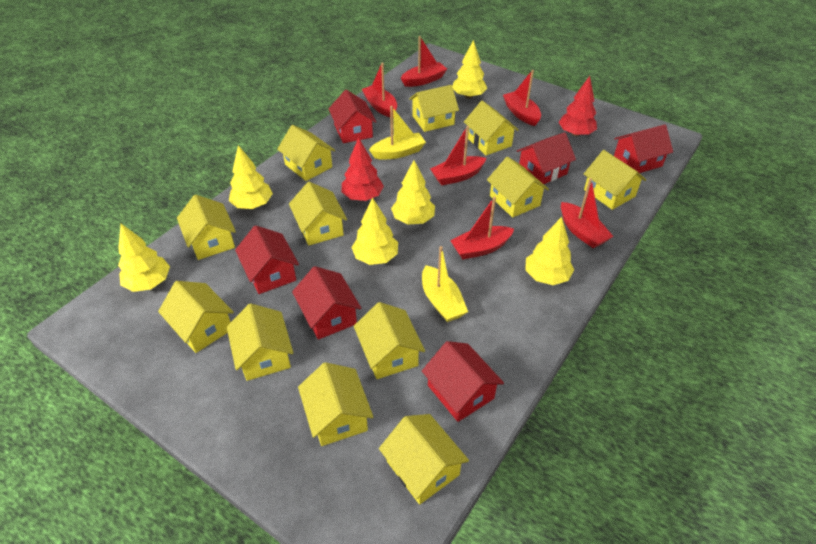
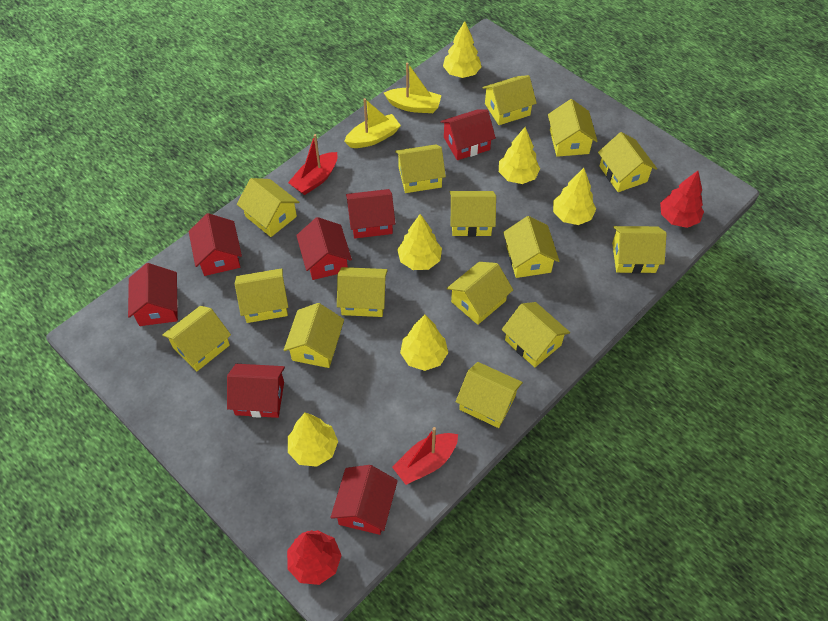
red boat: [362,63,397,117] [401,36,447,87] [430,126,486,185] [450,197,514,259] [503,70,541,126] [561,178,614,248] = 6 -> [288,134,338,195] [392,427,458,485] = 2
red house: [235,225,299,294] [292,266,361,340] [329,90,377,143] [422,341,504,422] [517,132,576,184] [614,124,673,173] = 6 -> [128,263,178,326] [189,213,242,276] [227,364,285,418] [296,217,352,280] [331,465,398,535] [346,189,395,239] [440,109,496,160] = 7
yellow house: [158,281,234,353] [177,195,236,260] [227,303,293,381] [277,125,335,181] [289,182,347,246] [298,362,373,446] [354,302,425,379] [379,414,469,504] [409,85,459,132] [464,101,519,155] [487,157,549,218] [584,150,646,210] = 12 -> [162,306,231,371] [235,268,288,323] [237,178,299,237] [284,303,344,368] [337,267,388,317] [395,144,446,193] [447,262,513,325] [450,191,496,237] [456,362,523,428] [482,75,537,125] [502,302,570,367] [503,216,559,278] [548,99,598,157] [598,132,657,192] [612,226,667,273] = 15

